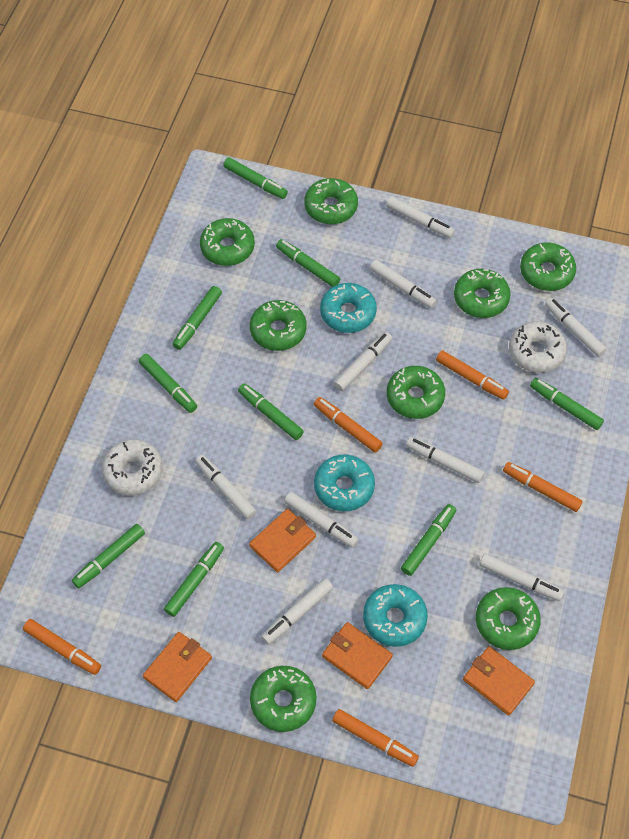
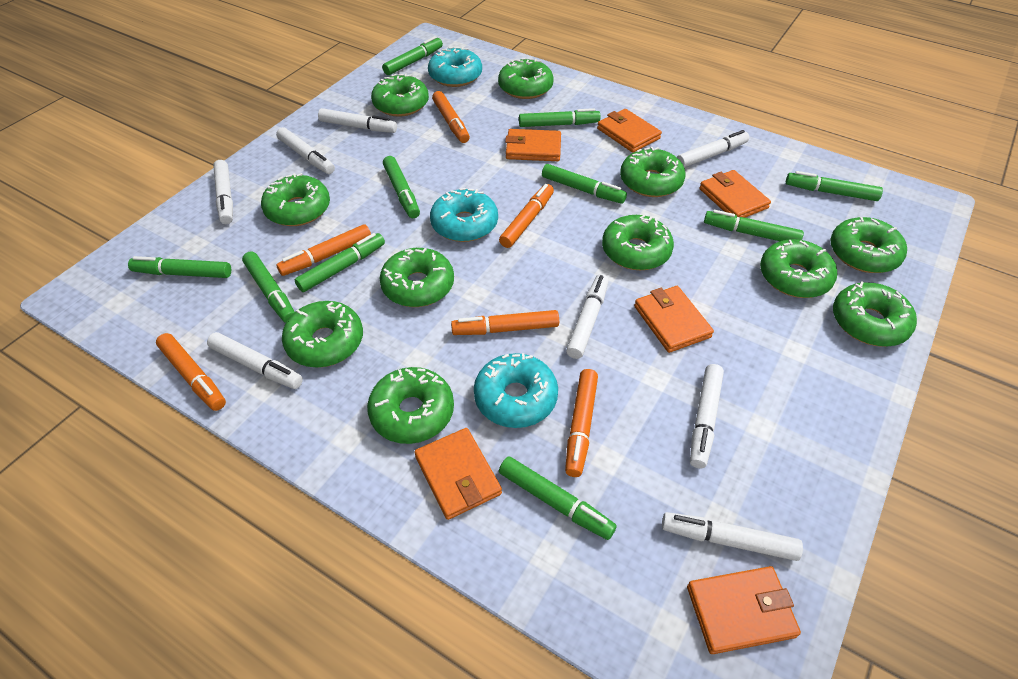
green donut: [200,218,255,266] [250,300,307,351] [250,666,317,732] [304,178,358,224] [387,366,445,419] [454,269,510,318] [476,587,541,650] [520,242,576,291] = 8 -> [261,173,330,226] [282,301,363,367] [367,367,454,444] [371,74,429,117] [379,248,454,307] [498,58,554,99] [602,215,674,270] [620,147,686,197] [760,239,837,298] [830,217,907,273] [833,281,917,347] = 11
green marker: [72,524,145,588] [139,354,197,413] [164,542,224,617] [172,286,222,350] [223,157,288,199] [238,383,304,440] [276,239,340,287] [401,504,456,576] [530,378,604,430] = 9 -> [128,256,231,278] [242,251,295,323] [295,233,385,292] [382,36,443,75] [383,156,420,218] [499,457,617,540] [519,108,601,127] [542,164,627,204] [704,210,804,241] [786,171,883,201] = 10
orange marker: [23,619,101,675] [314,397,383,453] [332,709,419,767] [436,350,509,400] [503,462,583,512] = 5 -> [156,333,226,411] [277,224,371,276] [432,91,470,143] [451,310,559,335] [499,184,554,248] [565,369,598,477] = 6
orange wallet: [143,632,212,702] [249,509,316,572] [322,622,393,689] [463,646,535,716] = 4 -> [414,428,502,520] [505,129,561,161] [597,109,662,152] [634,286,714,353] [687,566,801,654] [699,170,771,218] = 6
white donut: [102,439,163,495] [509,321,567,373] = 2 -> none = 0
white marker: [195,455,257,520] [261,578,333,645] [284,492,359,548] [334,332,392,391] [370,260,436,308] [386,196,455,238] [406,437,485,483] [480,554,564,601] [545,298,607,357] = 9 -> [207,332,303,389] [213,160,233,224] [276,127,335,174] [318,108,397,133] [566,274,609,359] [662,512,803,561] [677,130,749,167] [690,364,724,469] = 8

